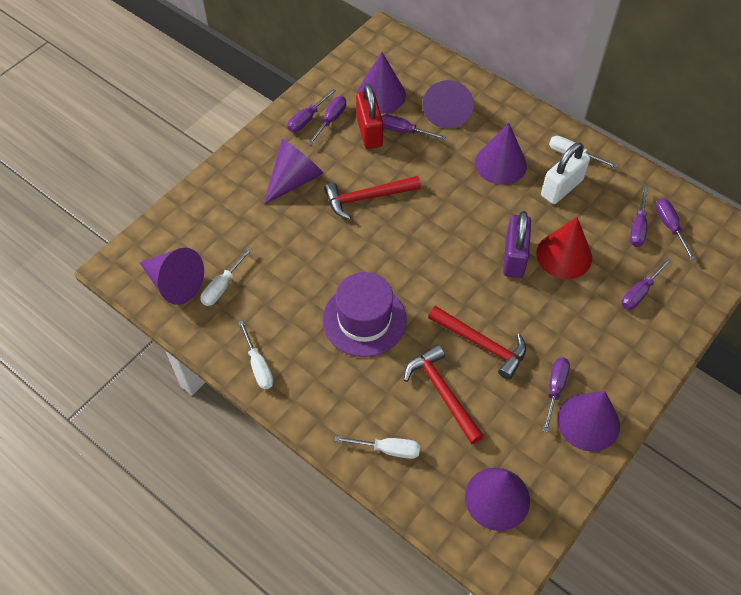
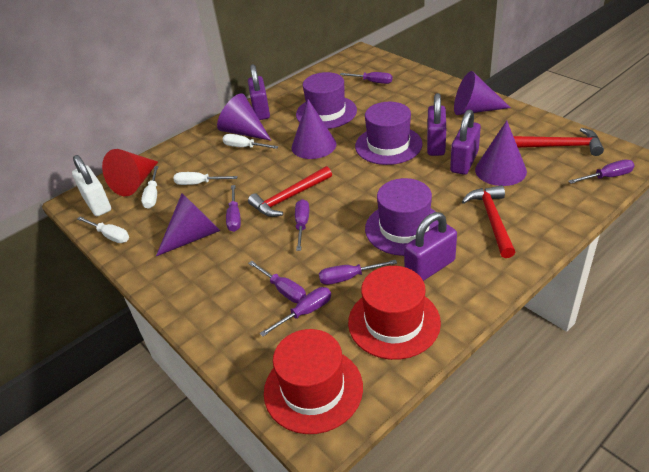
purple cone: [139,248,204,305] [263,139,324,205] [357,52,406,114] [422,80,474,129] [465,468,530,531] [475,123,527,185] [558,391,620,452] = 7 -> [156,193,220,256] [217,93,272,141] [291,99,336,159] [454,71,511,115] [475,120,527,186] = 5
purple hat: [322,272,407,357] = 1 -> [296,72,357,129] [355,102,423,165] [365,178,438,256] = 3
purple padlock: [503,211,531,278] = 1 -> [248,64,270,120] [404,212,457,281] [427,93,446,156] [450,109,481,175] = 4
red hat: none = 0 -> [264,329,363,434] [348,266,441,360] = 2
red padlock: [356,84,383,149] = 1 -> none = 0

